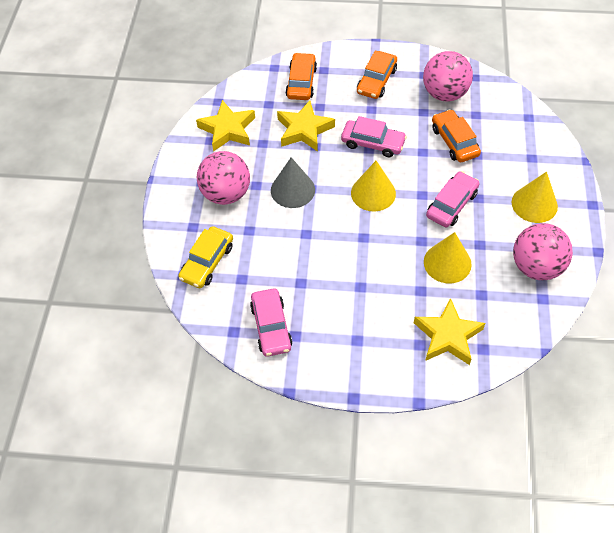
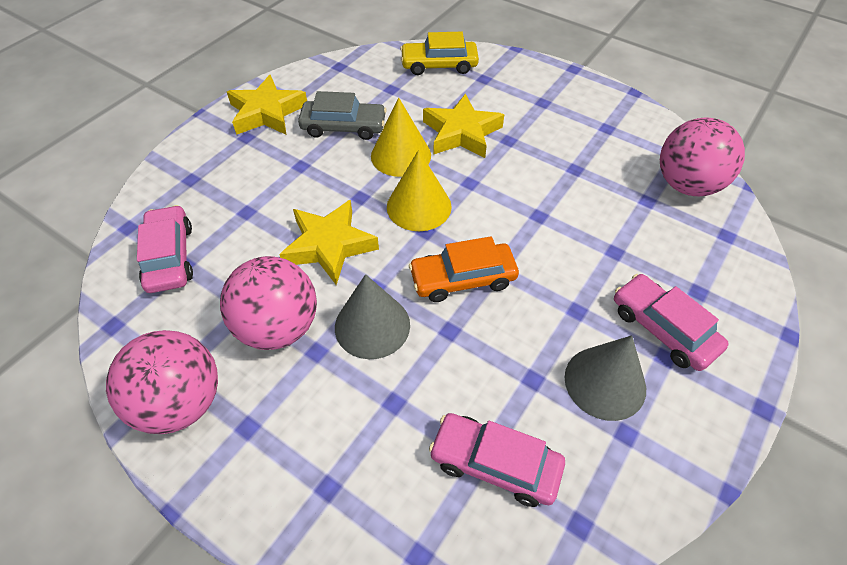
grey car: none = 0 -> [298,91,387,140] = 1
grey cone: [271,157,315,208] = 1 -> [335,274,410,359] [564,335,646,421] = 2
orange car: [286,53,317,100] [357,51,397,99] [432,109,481,163] = 3 -> [409,236,519,302] = 1
yellow cone: [351,161,396,212] [424,232,472,283] [512,171,558,223] = 3 -> [371,98,431,177] [387,150,452,231] = 2

